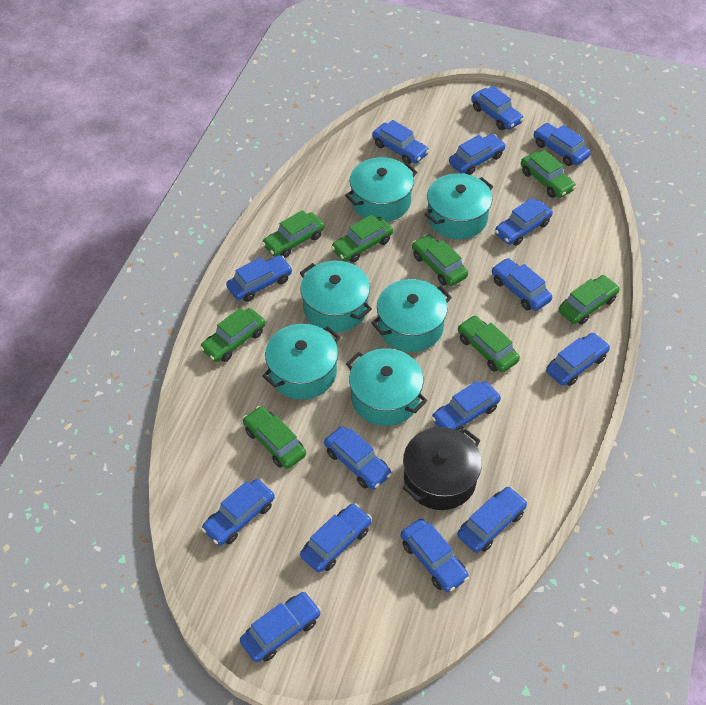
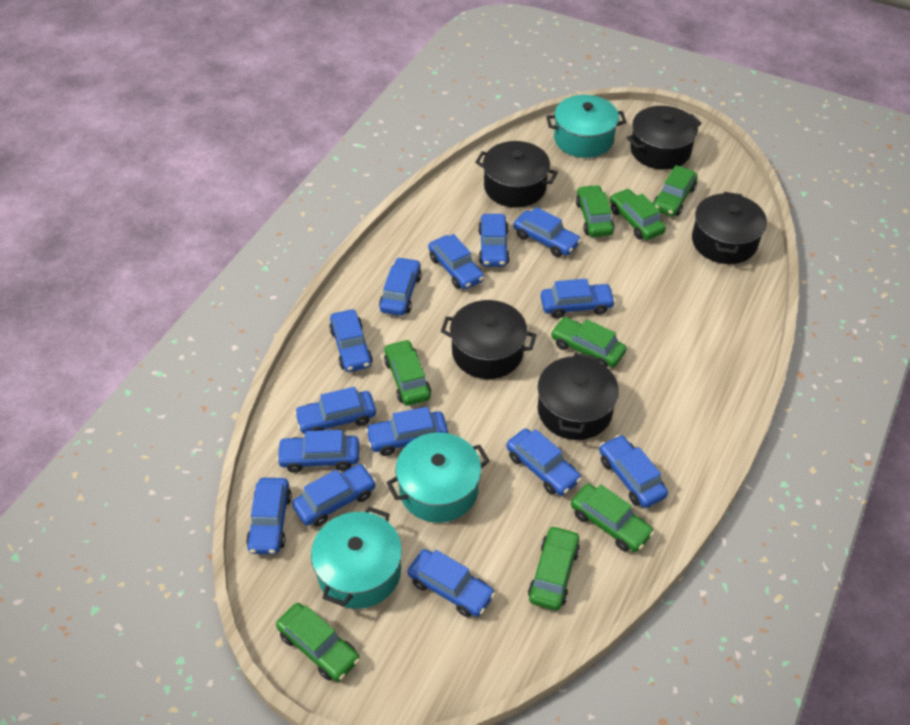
black pot: [403,427,482,510] = 1 -> [441,300,536,379] [475,141,558,208] [538,353,619,440] [627,106,702,170] [692,192,767,264] = 5
blue car: [201,479,275,546] [226,255,293,302] [240,592,321,662] [300,503,372,573] [324,427,392,490] [372,120,429,164] [401,519,469,593] [431,381,501,432] [449,134,506,175] [457,487,527,553] [471,86,524,130] [492,258,552,311] [495,198,553,246] [533,123,591,166] [546,333,610,386] = 15 -> [246,478,292,554] [276,430,359,473] [292,464,377,526] [294,387,376,434] [329,310,373,372] [366,407,448,456] [379,257,422,316] [407,549,495,617] [428,234,484,289] [478,214,510,267] [506,429,582,496] [513,207,581,257] [541,279,616,319] [599,435,668,508] = 14
turquoise pot: [262,324,340,400] [300,261,372,332] [345,157,417,222] [346,348,427,426] [371,279,452,352] [425,173,493,239] = 6 -> [311,507,402,609] [386,433,490,523] [546,95,626,158] = 3

